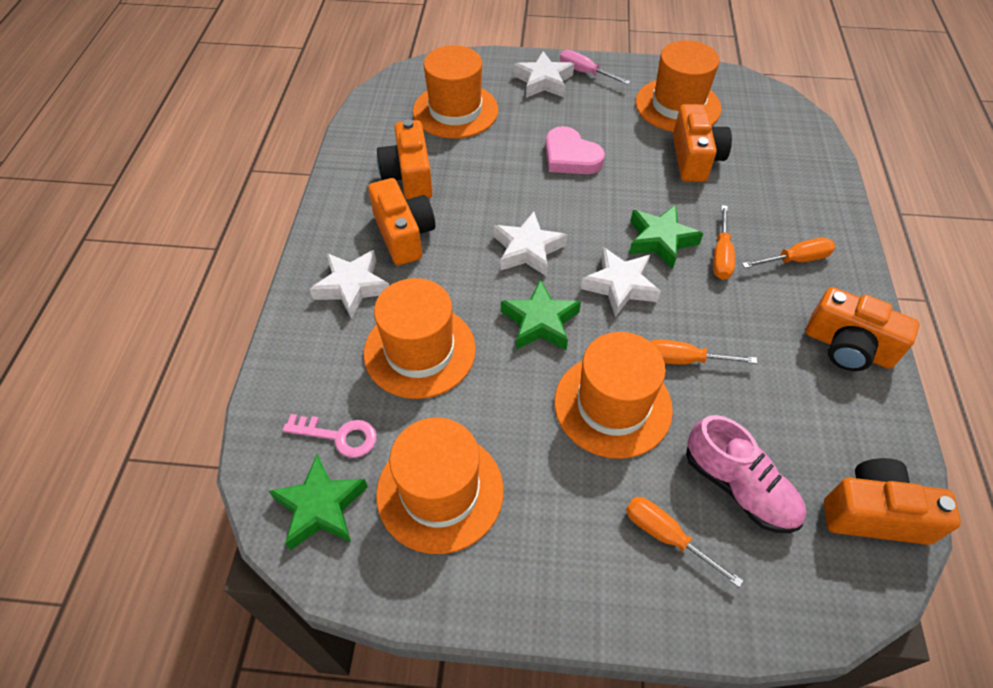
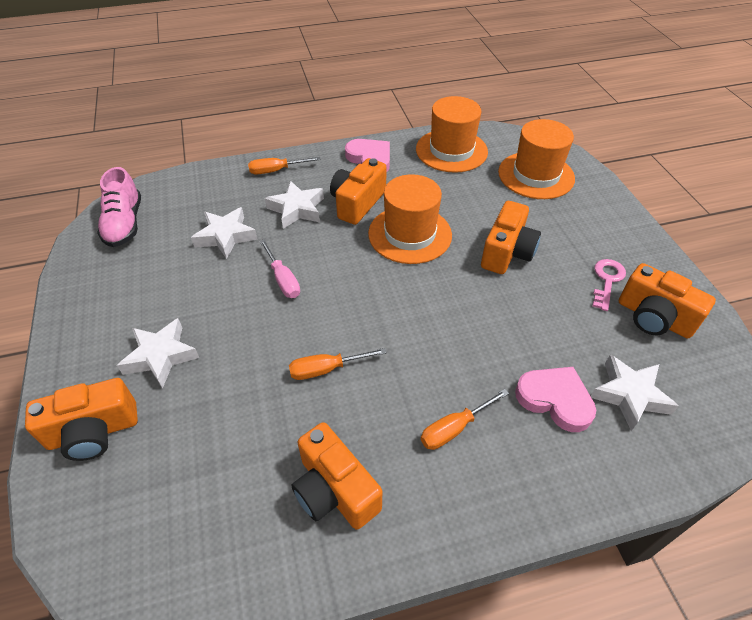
green star: [269,454,368,550] [501,279,581,350] [629,205,704,269] = 3 -> none = 0
orange hat: [364,278,476,399] [376,418,504,554] [413,45,498,139] [554,332,673,459] [636,40,721,132] = 5 -> [368,174,452,264] [416,96,488,173] [498,119,575,199] = 3
orange screwdriver: [626,497,743,587] [651,339,757,365] [713,205,735,280] [742,237,835,268] = 4 -> [248,157,321,174] [289,348,387,380] [421,389,509,450] = 3
pink heart: [546,126,605,174] = 1 -> [345,139,390,172] [515,367,596,432] = 2

